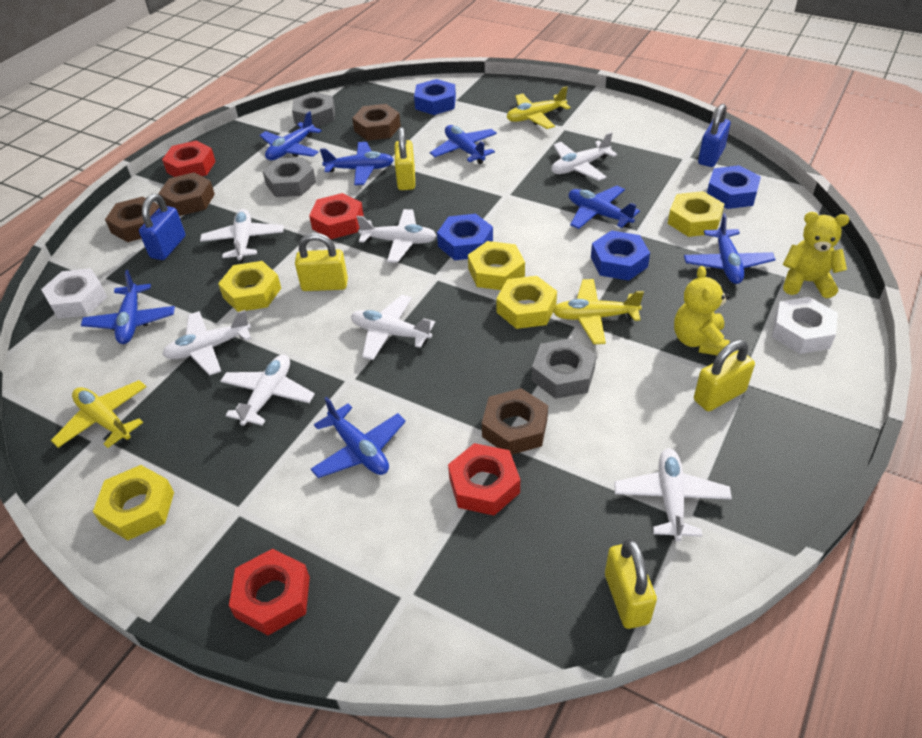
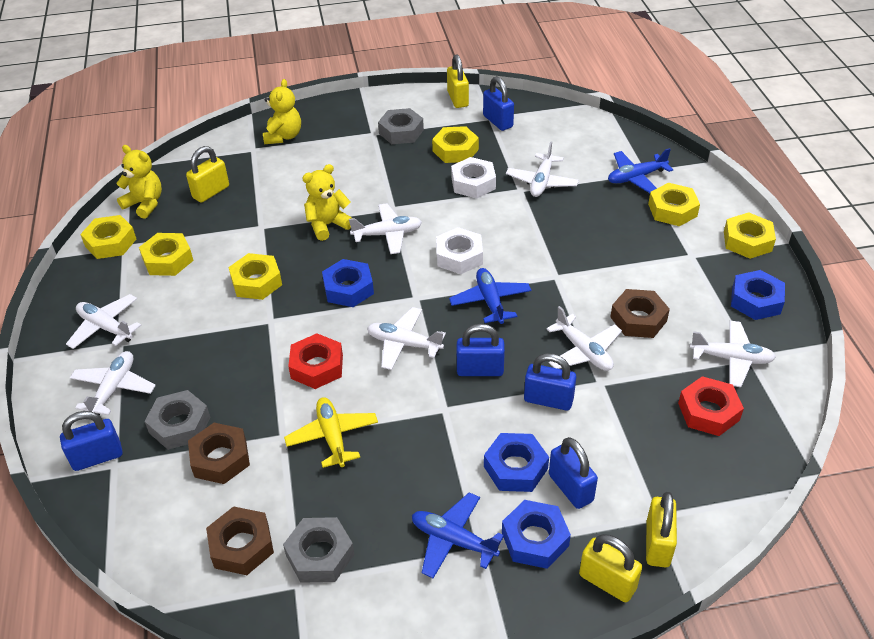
blue padlock: [139,194,185,260] [698,104,730,167] = 2 -> [60,411,123,471] [457,324,505,376] [483,76,514,131] [524,353,576,411] [549,437,598,509] = 5
blue plane: [81,270,175,344] [260,111,322,160] [311,397,406,478] [320,142,394,185] [430,125,497,164] [569,186,640,229] [684,213,776,284] = 7 -> [412,493,504,578] [449,268,531,325] [608,148,673,193] = 3
brown nut: [105,197,159,242] [158,172,215,216] [352,104,401,141] [482,388,548,455] = 4 -> [188,423,250,484] [206,506,274,575] [610,289,670,338] = 3
red nut: [162,140,216,177] [229,549,310,635] [309,193,364,239] [448,443,520,516] = 4 -> [288,333,343,389] [678,376,744,436] = 2
yellow nut: [93,465,174,540] [218,261,281,312] [468,241,525,290] [496,276,557,329] [668,191,724,237] = 5 -> [80,215,136,259] [139,233,193,276] [229,253,282,300] [432,126,479,163] [648,183,700,226] [724,212,776,259] = 6
yellow plane: [51,380,147,448] [507,86,571,129] [553,279,644,344] = 3 -> [284,397,378,468] = 1
yellow teddy bear: [674,266,730,355] [783,212,849,298] = 2 -> [116,145,162,219] [263,79,301,144] [302,164,352,241] = 3

